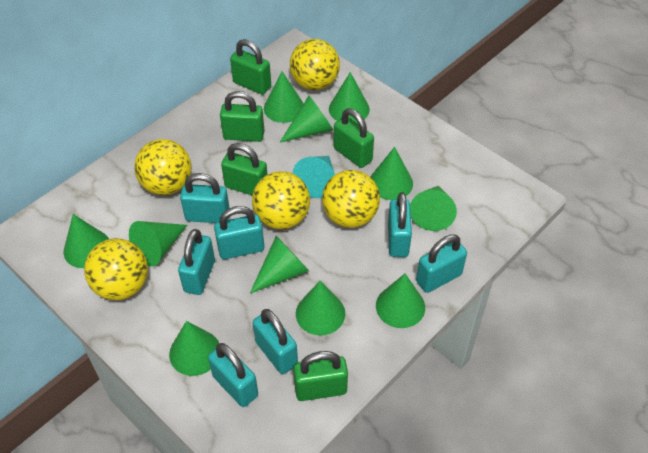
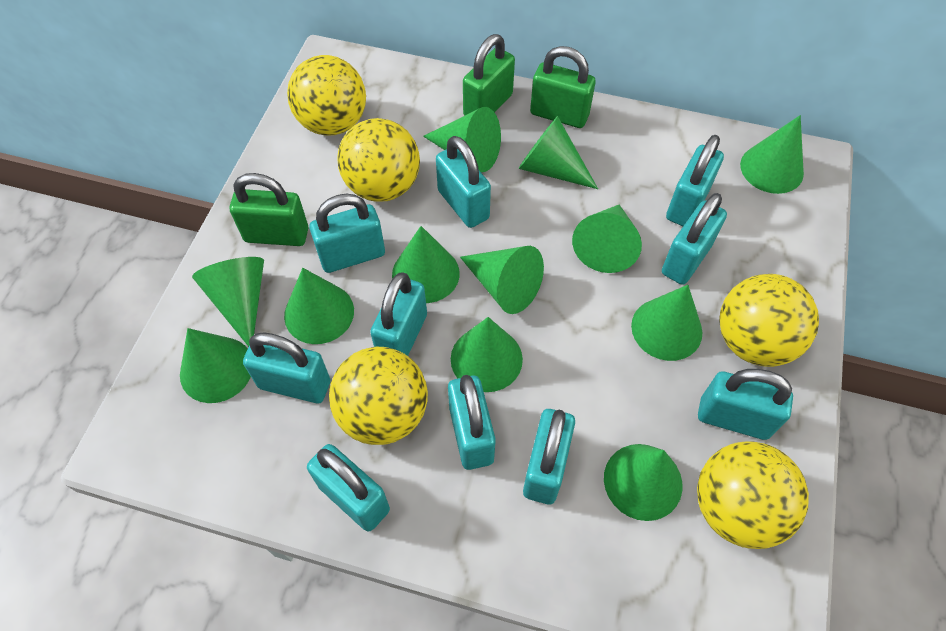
green cone: [64,214,109,268] [129,221,187,266] [169,321,219,376] [250,236,309,293] [264,71,303,123] [280,96,333,142] [296,281,345,335] [329,72,370,123] [371,147,413,200] [376,274,425,328] [410,186,457,231] = 11 -> [180,328,251,403] [192,257,264,347] [284,268,354,344] [392,226,460,303] [423,107,501,172] [451,317,523,392] [460,246,544,314] [518,116,598,189] [572,204,642,273] [604,444,682,521] [631,285,702,361] [740,115,804,194] = 12
green padlock: [220,91,265,142] [221,143,268,196] [230,39,271,95] [293,351,348,401] [334,108,374,168] = 5 -> [230,173,309,246] [463,34,515,116] [530,46,596,128] = 3
turquoise cone: [293,156,335,198] = 1 -> none = 0
turquoise padlock: [178,229,215,295] [180,173,230,223] [208,343,258,407] [214,206,264,259] [253,309,298,374] [388,192,412,257] [416,235,467,293] = 7 -> [243,332,330,403] [307,444,390,531] [309,194,385,273] [370,273,427,356] [436,136,491,228] [448,375,496,470] [523,409,575,504] [662,193,727,285] [666,135,724,226] [698,369,793,440] = 10

